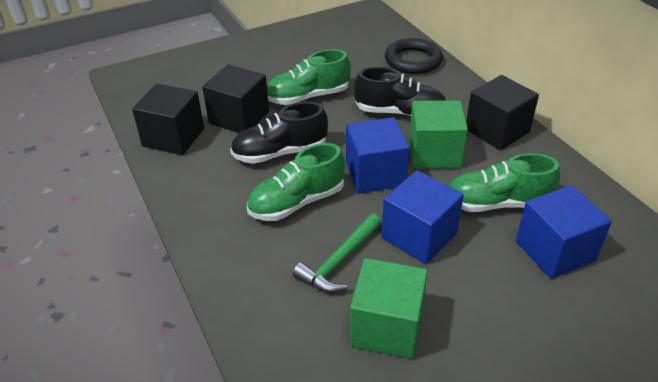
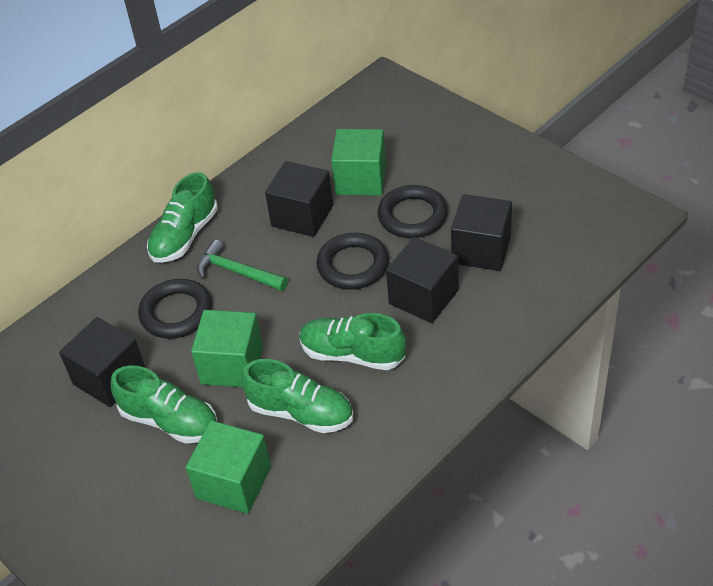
black cube: [132,84,204,155] [202,64,269,133] [466,75,539,150] = 3 -> [59,317,145,407] [265,161,333,237] [386,237,459,323] [451,194,512,271] = 4
black ring: [385,38,443,74] = 1 -> [138,279,212,339] [316,233,389,290] [377,185,448,238] = 3
black shoe: [230,102,328,164] [354,67,446,118] = 2 -> none = 0
blue cube: [346,117,410,194] [381,170,464,264] [516,185,612,279] = 3 -> none = 0
green cube: [350,258,428,359] [409,100,468,168] = 2 -> [186,421,271,514] [191,310,263,387] [331,129,386,196] = 3
green shoe: [247,143,345,221] [267,49,351,105] [448,153,560,212] = 3 -> [111,365,217,444] [147,172,218,263] [241,359,353,433] [300,313,406,370] = 4

